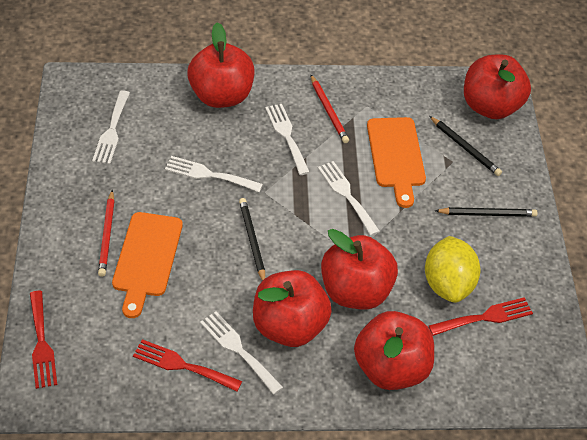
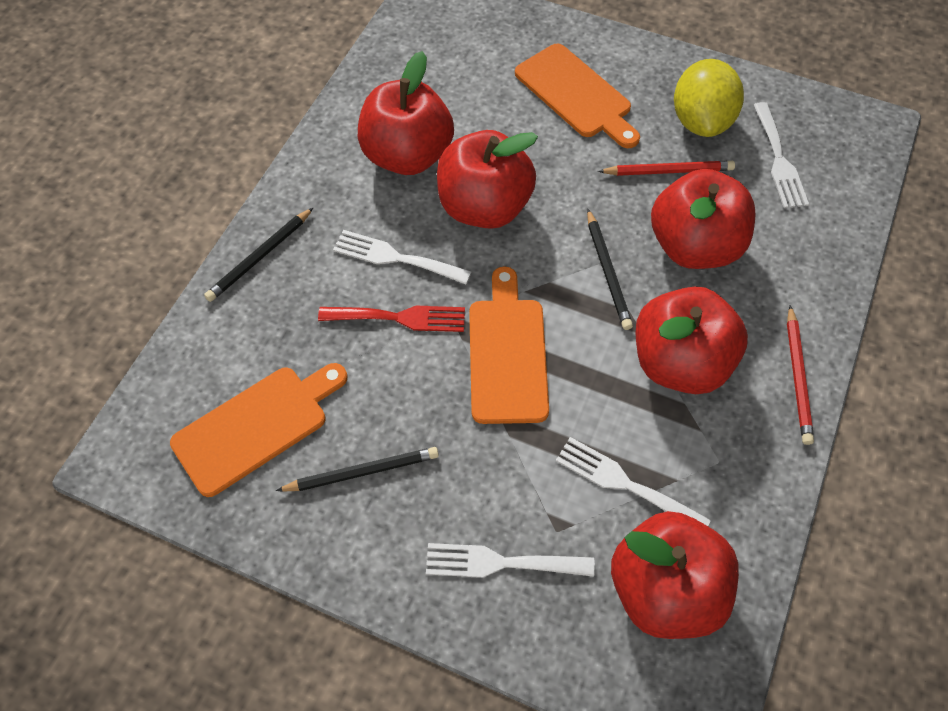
orange cutting board: [112,212,183,318] [367,117,426,208] = 2 -> [170,363,347,497] [469,267,549,424] [515,44,640,148] = 3
red fork: [30,291,57,389] [133,339,242,392] [429,297,533,336] = 3 -> [318,306,465,332] = 1
white fork: [92,90,130,164] [165,156,263,192] [200,311,283,395] [265,104,310,175] [318,161,380,236] = 5 -> [333,230,471,284] [426,543,595,578] [556,437,711,526] [754,102,809,208] = 4

